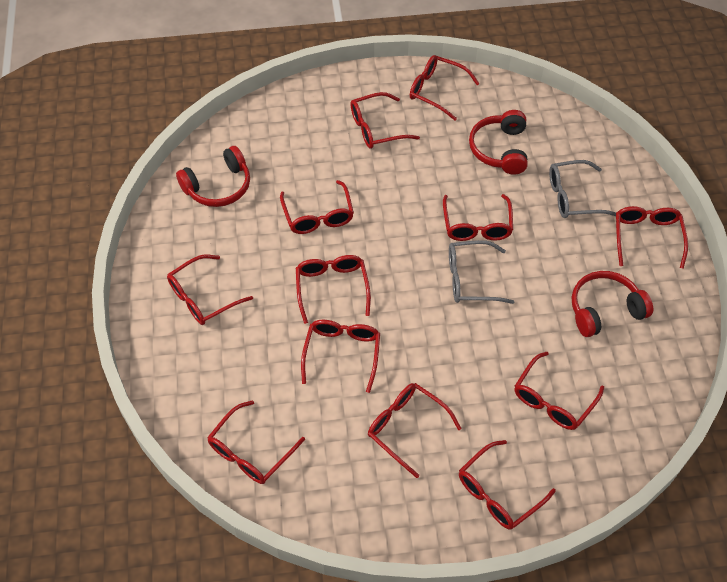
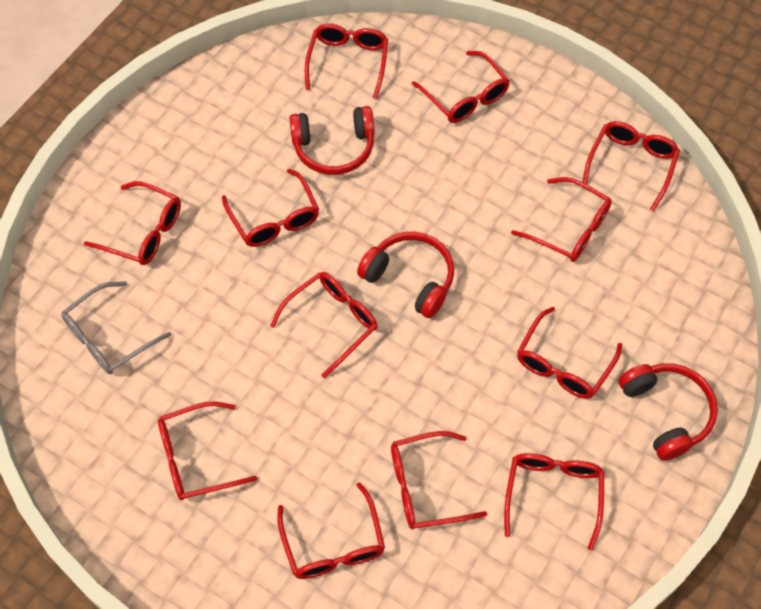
grey glasses: [449,240,514,304] [549,160,616,218] = 2 -> [61,281,172,374] = 1

